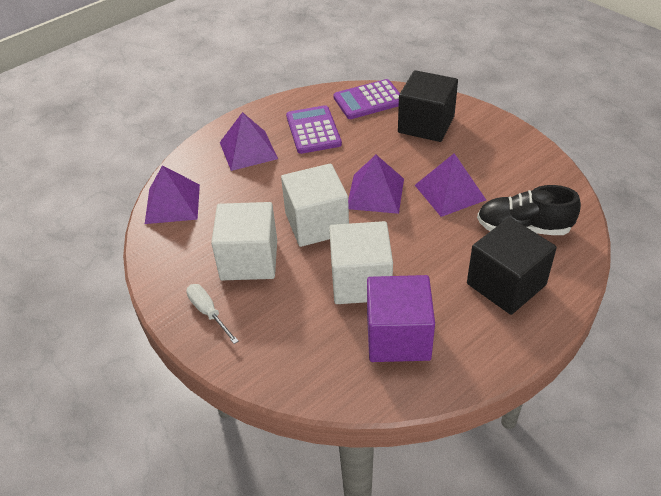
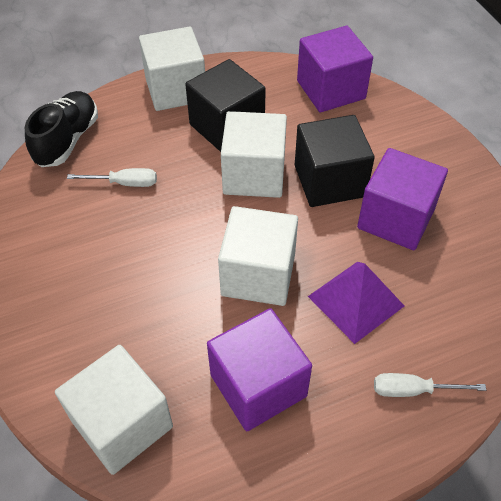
purple calculator: [286,105,342,154] [333,79,400,119] = 2 -> none = 0
purple cube: [367,275,435,362] = 1 -> [207,308,312,431] [297,26,373,112] [357,148,448,250] = 3
purple pyramid: [145,165,200,224] [220,112,278,171] [348,155,404,214] [415,153,486,217] = 4 -> [308,262,404,344] = 1
white cube: [211,202,277,280] [281,164,349,247] [329,221,393,304] = 3 -> [55,345,173,475] [139,27,205,111] [218,206,298,306] [221,111,287,198] = 4
white screwdriver: [186,284,238,344] = 1 -> [67,168,157,187] [374,373,486,397] = 2

